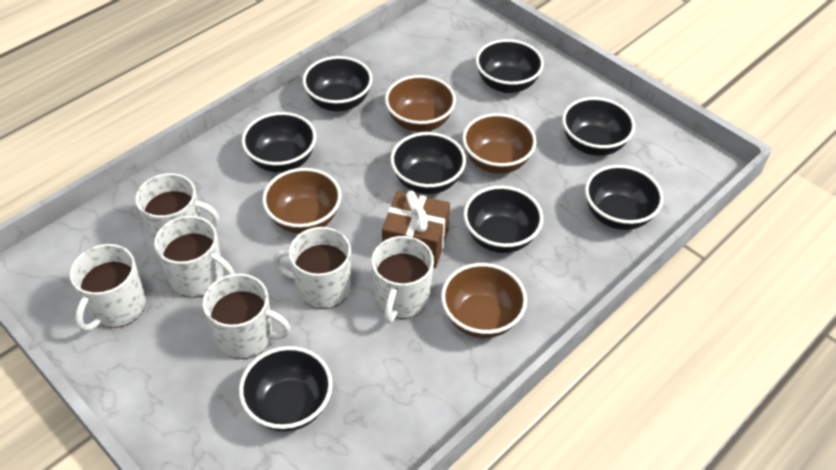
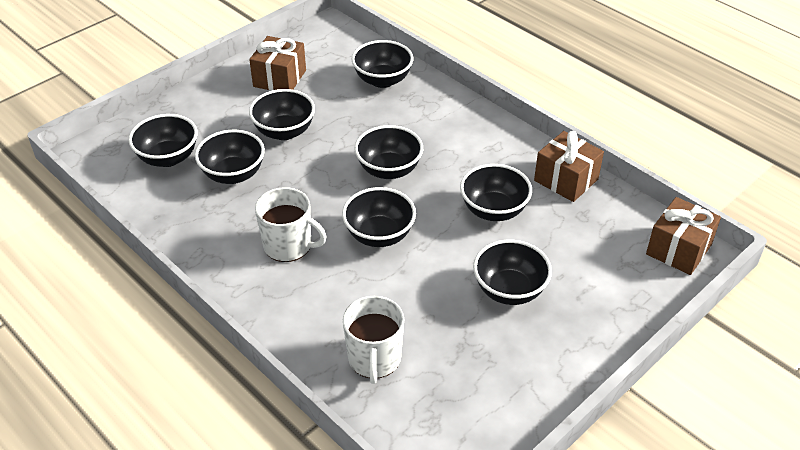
brown bowl: [262,168,342,234] [385,75,456,132] [441,263,527,338] [462,113,537,174] = 4 -> none = 0
brown gift: [382,190,450,268] = 1 -> [249,36,306,91] [534,131,604,202] [646,197,721,275] = 3
white mug: [70,244,146,331] [135,173,219,243] [154,216,235,298] [203,273,291,359] [273,227,351,309] [371,236,434,323] = 6 -> [255,187,327,262] [343,296,404,384] = 2

